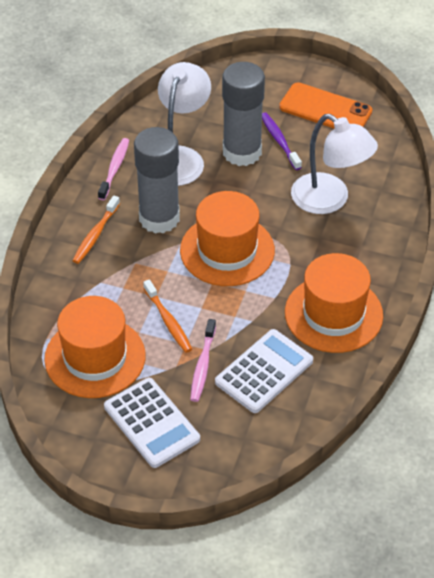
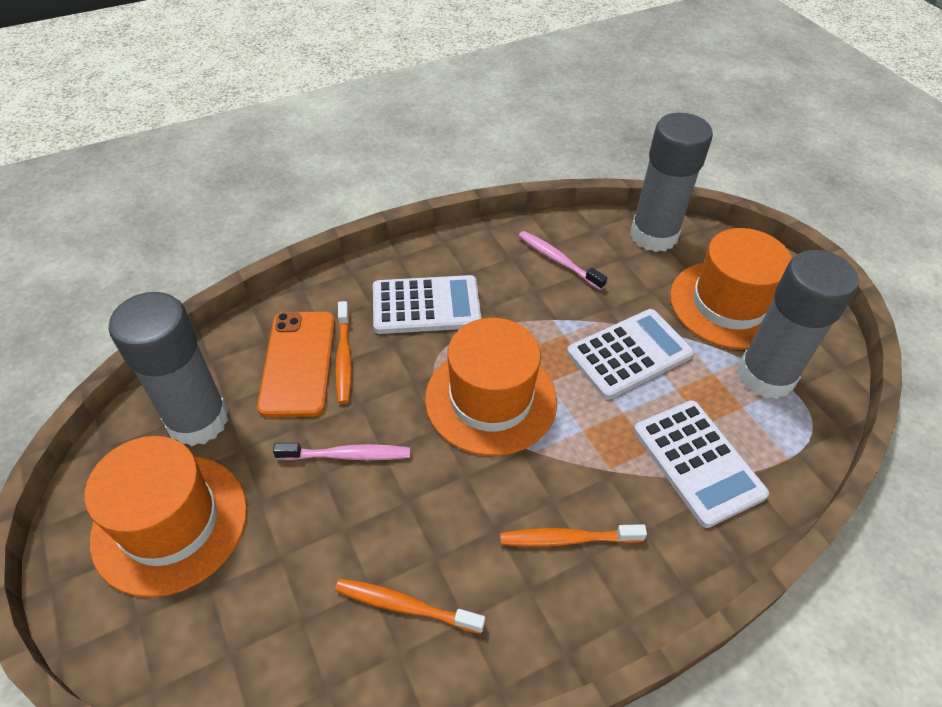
grey glue stick: [134,127,180,234] [222,62,265,166] = 2 -> [109,292,228,446] [630,113,713,252] [737,250,859,399] = 3
orange toothbrush: [72,195,120,264] [143,280,192,353] = 2 -> [335,301,352,404] [335,579,485,634] [500,524,647,547] = 3
purple toothbrush: [262,112,302,170] = 1 -> none = 0
white calculator: [104,378,200,468] [215,329,313,413] = 2 -> [373,275,482,334] [567,309,694,399] [634,400,769,528] = 3
white lamp: [158,62,211,186] [291,114,378,214] = 2 -> none = 0

